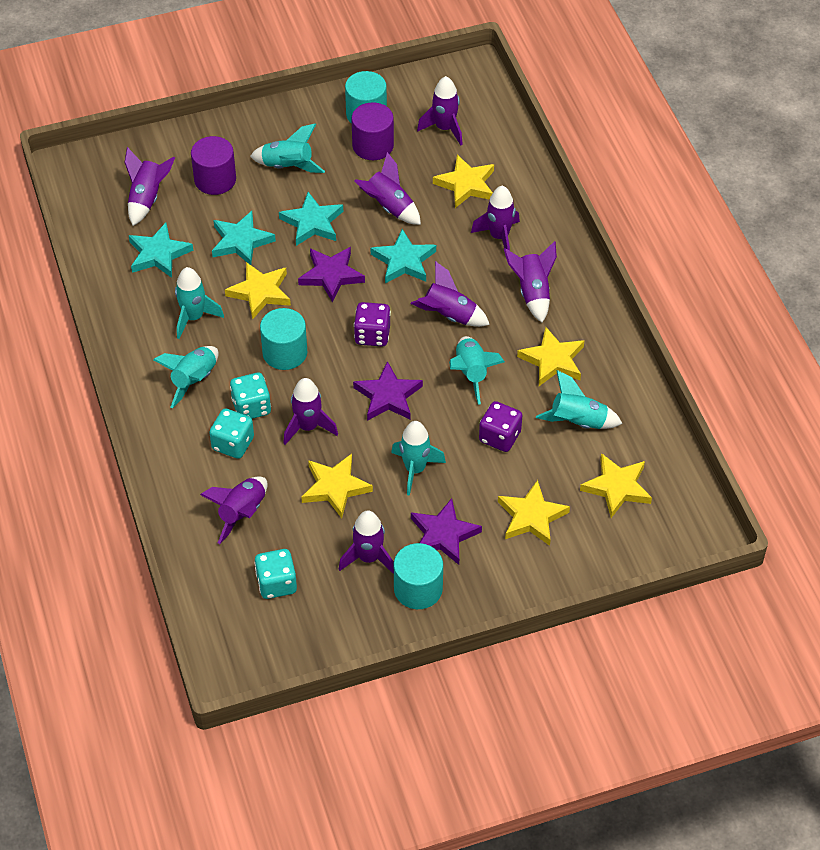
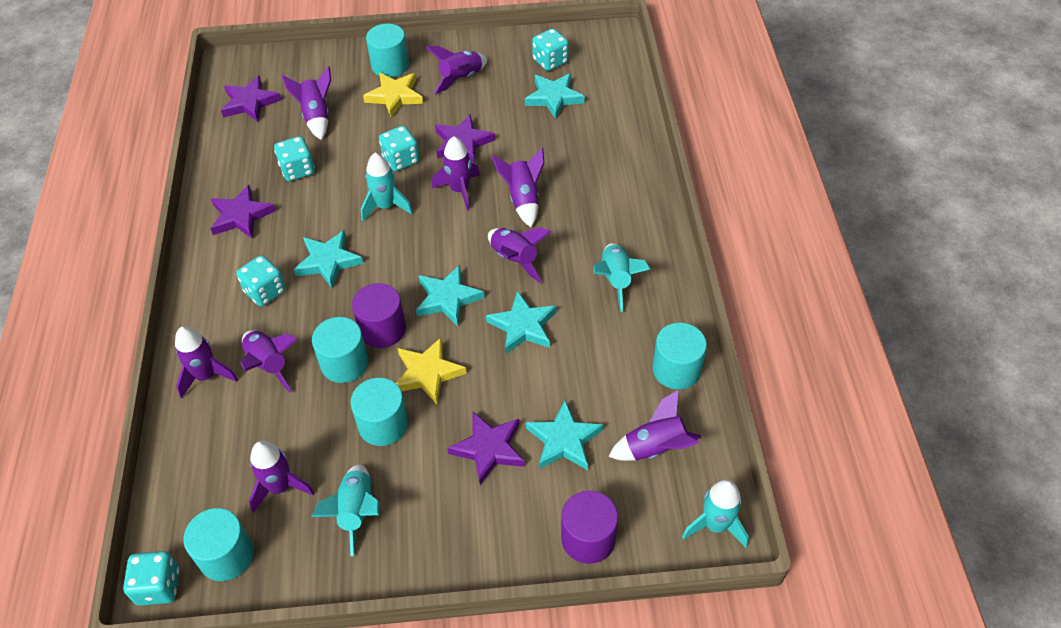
purple dice: [354,302,391,346] [479,401,522,452] = 2 -> none = 0
purple star: [298,247,365,303] [353,361,423,421] [411,498,482,565] = 3 -> [210,185,276,239] [221,75,281,122] [435,114,495,164] [447,412,525,485] = 4
turquoise cylinder: [260,308,307,370] [345,71,387,124] [394,543,443,609] = 3 -> [184,508,254,581] [312,317,369,383] [350,378,408,446] [366,24,409,78] [652,323,707,389] = 5
turquoise dice: [209,409,254,459] [230,373,271,419] [254,549,297,599] = 3 -> [123,551,179,606] [236,255,286,307] [274,136,315,181] [379,126,419,171] [532,29,569,71] = 5
turquoise rocket: [153,346,219,408] [175,267,224,339] [250,124,325,173] [391,421,446,496] [449,336,505,405] [536,370,623,429] = 6 -> [312,464,379,556] [361,153,413,221] [593,243,650,312] [682,479,749,548] = 4
turquoise star: [128,223,193,278] [212,211,276,265] [279,192,343,246] [371,229,436,284] = 4 -> [293,230,364,288] [416,265,485,326] [486,291,556,354] [525,73,585,119] [526,400,603,470] = 5
yellow star: [225,262,291,320] [301,454,373,518] [433,155,494,208] [498,480,570,546] [517,327,584,386] [580,453,652,518] = 6 -> [363,72,423,117] [396,338,467,405] = 2

